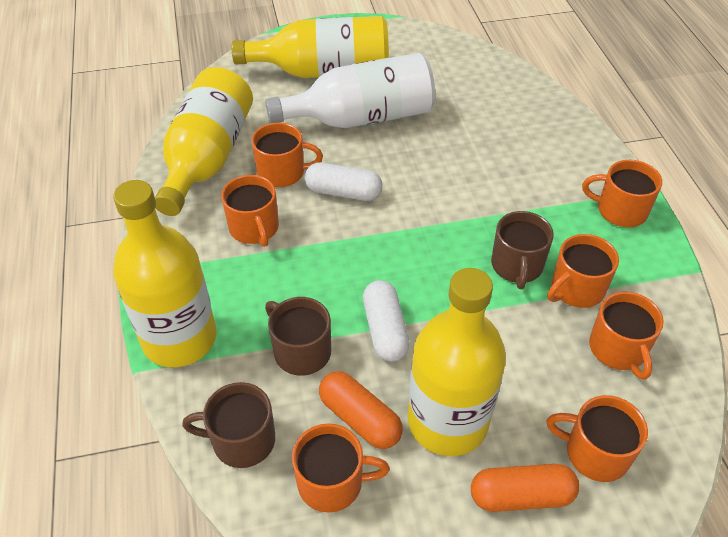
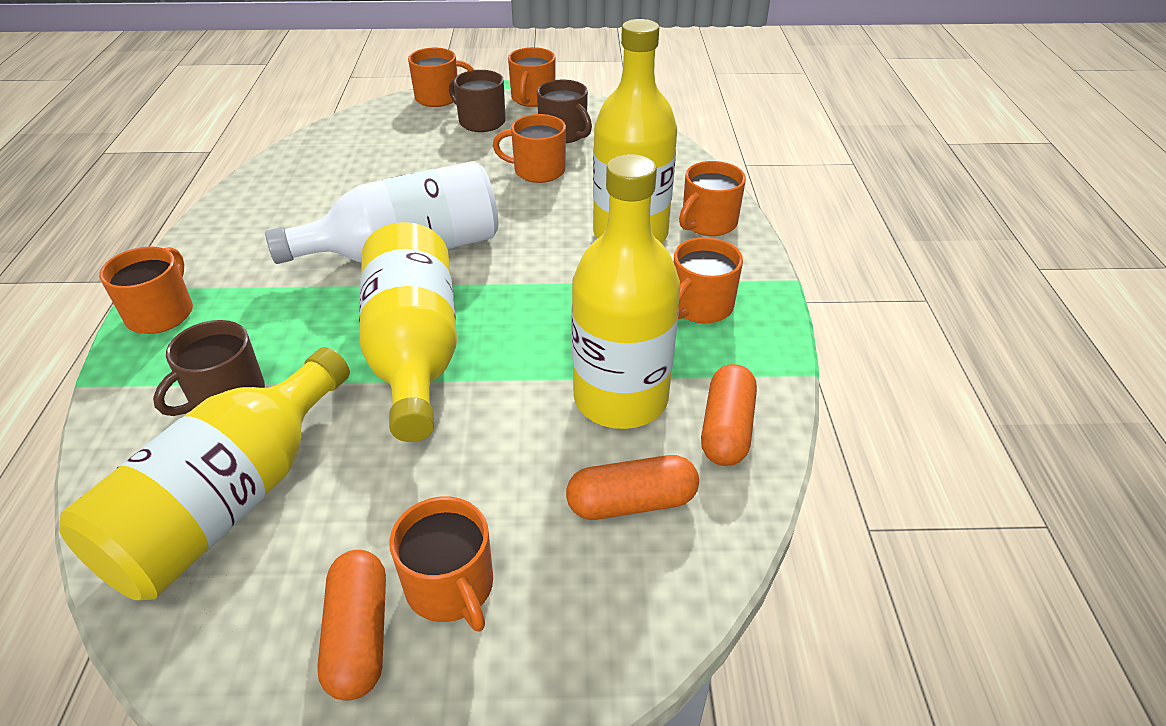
orange capsule: [319,371,403,449] [471,464,580,512] = 2 -> [317,550,386,701] [566,455,699,520] [701,364,757,466] = 3
white capsule: [304,162,383,201] [363,280,410,362] = 2 -> none = 0

